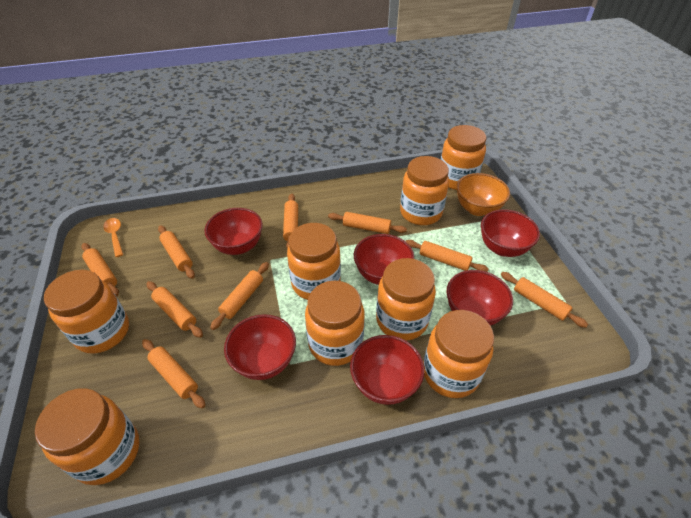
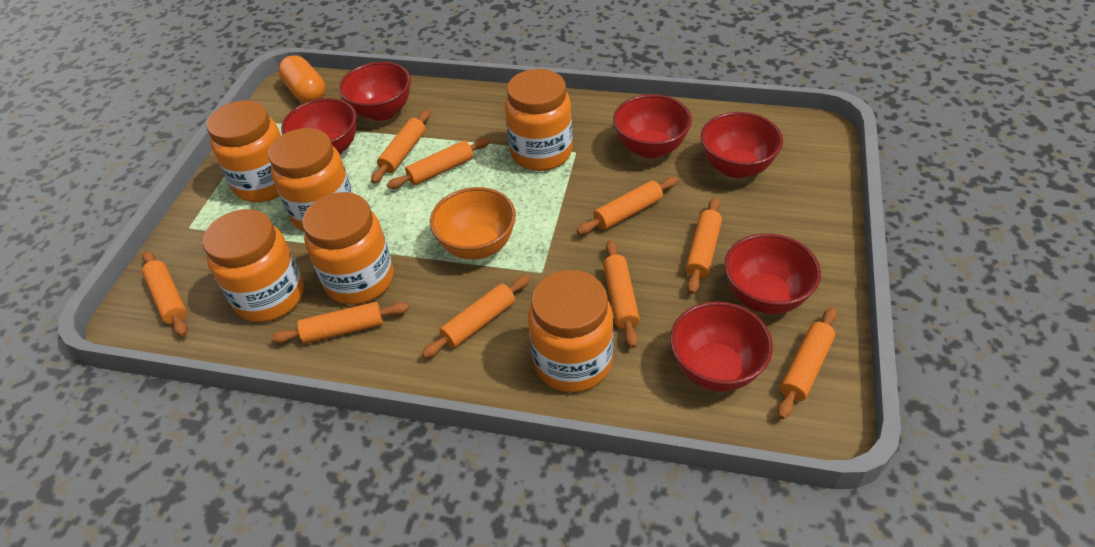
orange capsule: none = 0 -> [278,55,326,103] = 1
orange jar: [35,388,139,485] [44,270,129,354] [287,223,341,300] [305,281,364,366] [376,258,436,341] [400,156,449,225] [423,310,494,398] [441,125,486,190] = 8 -> [203,209,304,322] [207,100,281,202] [268,128,353,231] [302,192,394,305] [505,69,572,171] [528,270,613,392] = 6
orange spoon: [103,218,123,257] = 1 -> none = 0

